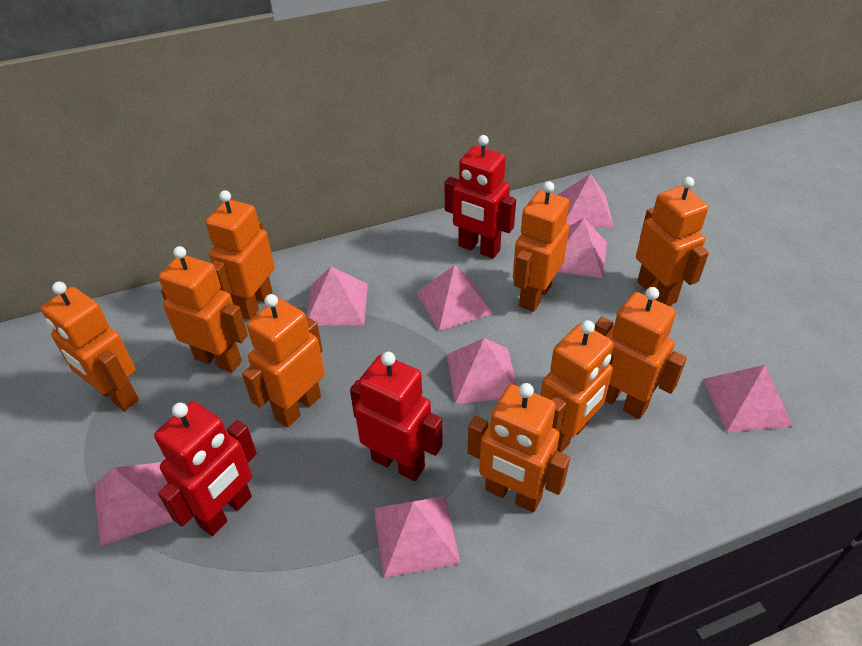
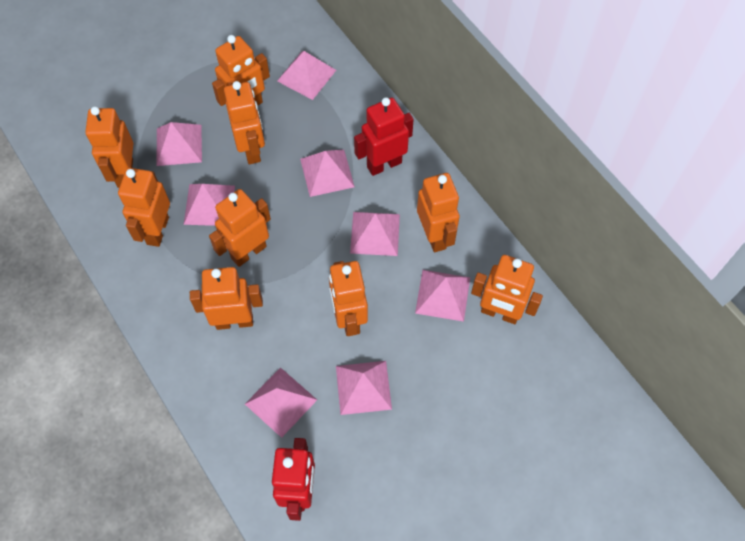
red robot: [154,401,257,536] [350,352,443,481] [445,135,516,259] = 3 -> [272,438,315,521] [354,97,414,176] = 2

